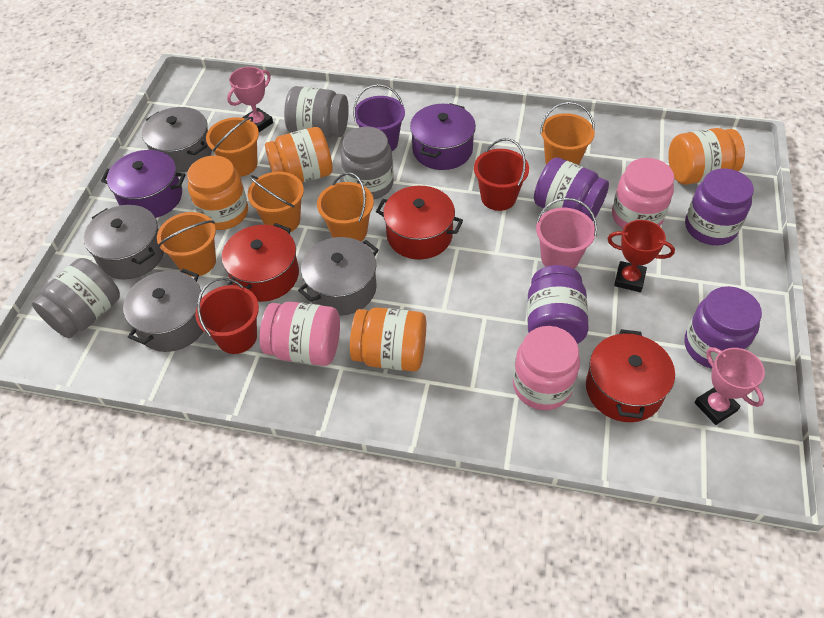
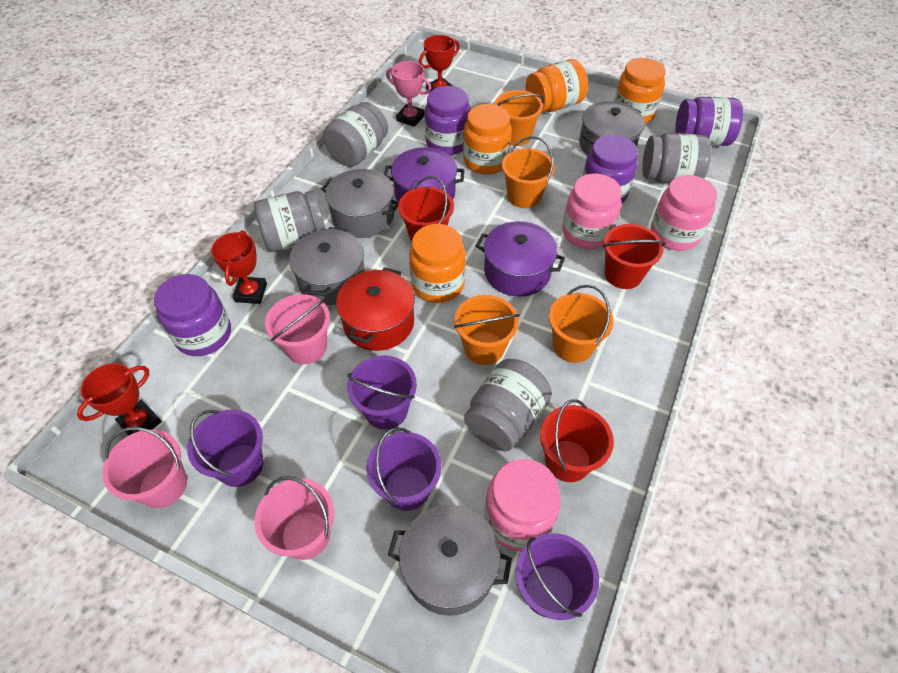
grey jar: [32,258,120,338] [284,86,349,138] [341,127,394,199] = 3 -> [254,191,325,252] [323,102,388,167] [464,359,552,452] [642,133,711,184] = 4
orange bucket: [157,212,216,277] [206,117,259,177] [248,172,304,232] [317,172,374,241] [540,102,595,165] = 5 -> [454,295,520,365] [495,90,544,146] [502,136,555,208] [549,285,614,363] = 4
pink bucket: [536,198,597,269] = 1 -> [102,427,187,508] [254,476,334,560] [265,294,330,364] = 3
pink trophy: [227,67,273,132] [695,347,765,425] = 2 -> [386,61,431,127] = 1
purple bucket: [353,84,405,151] = 1 -> [187,409,263,487] [347,355,417,430] [366,427,442,511] [515,533,599,620] = 4
red bucket: [195,277,259,354] [474,138,529,211] = 2 -> [398,176,454,242] [540,399,614,482] [603,224,666,289] = 3
red pot: [222,223,299,302] [376,186,463,259] [586,329,675,422] = 3 -> [336,267,415,351] = 1
red trophy: [607,220,675,292] = 1 -> [77,363,162,435] [211,231,267,304] [419,35,460,92] = 3

